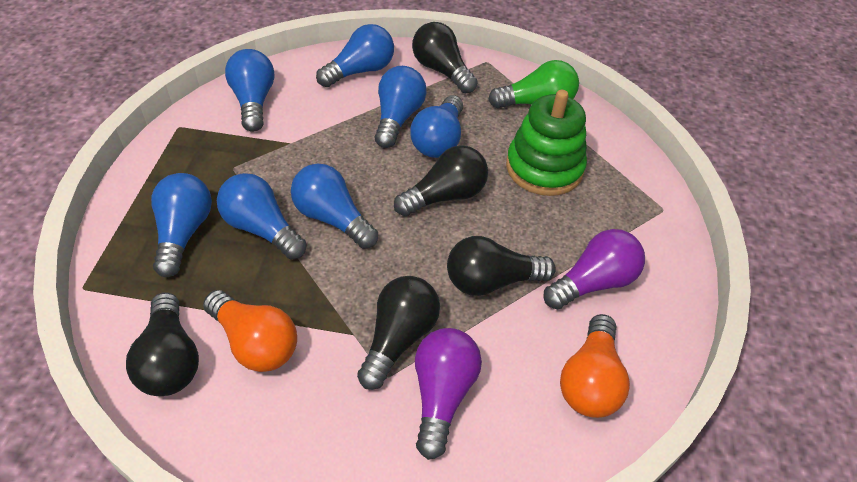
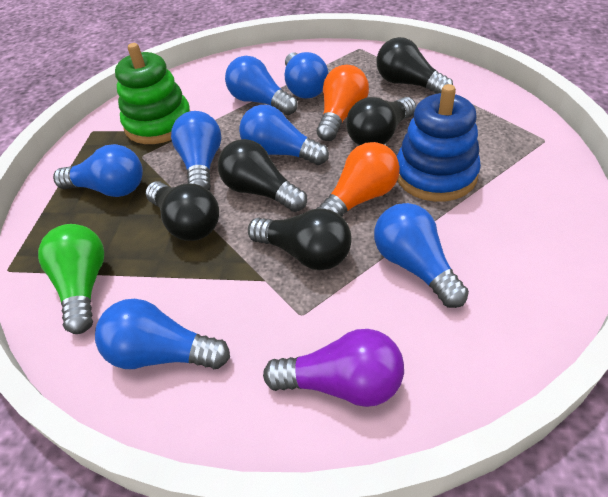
blue stacking toy: none = 0 -> [397,84,481,202] = 1
purple light bulb: [415,328,482,460] [543,229,645,309] = 2 -> [263,329,404,407] = 1

